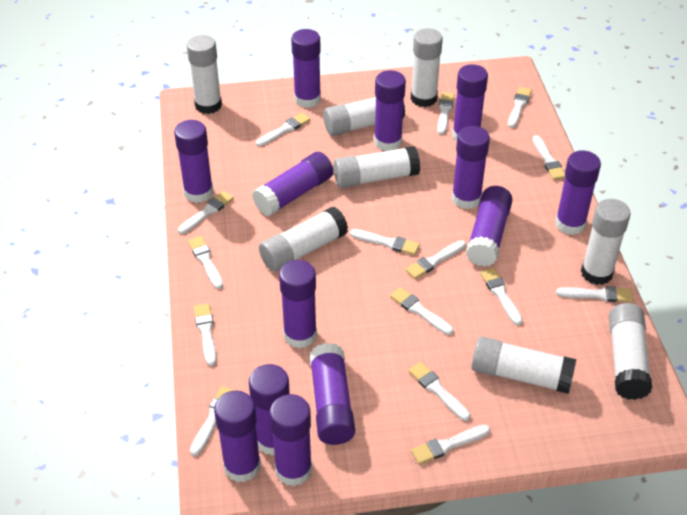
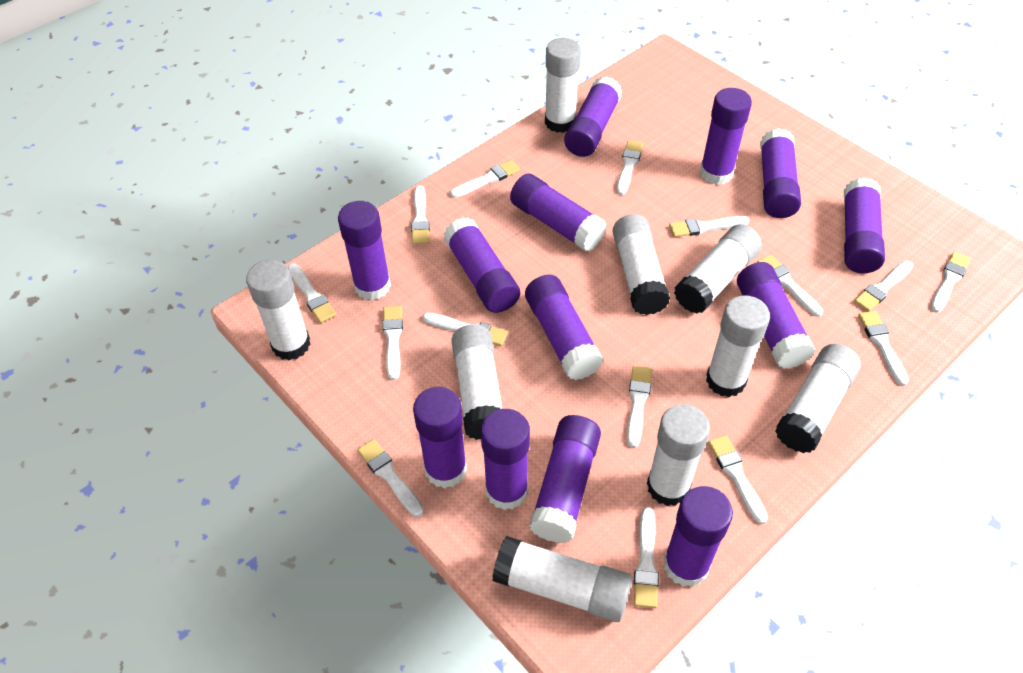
white glue stick: [187,35,222,114] [259,207,348,272] [323,97,405,136] [334,146,420,188] [411,28,443,107] [471,336,576,394] [581,199,631,285] [609,303,652,400] = 8 -> [246,260,311,360] [451,324,503,440] [492,536,633,622] [545,38,581,133] [612,214,670,315] [647,404,710,506] [674,224,762,314] [706,295,770,397] [775,344,861,453] = 9

